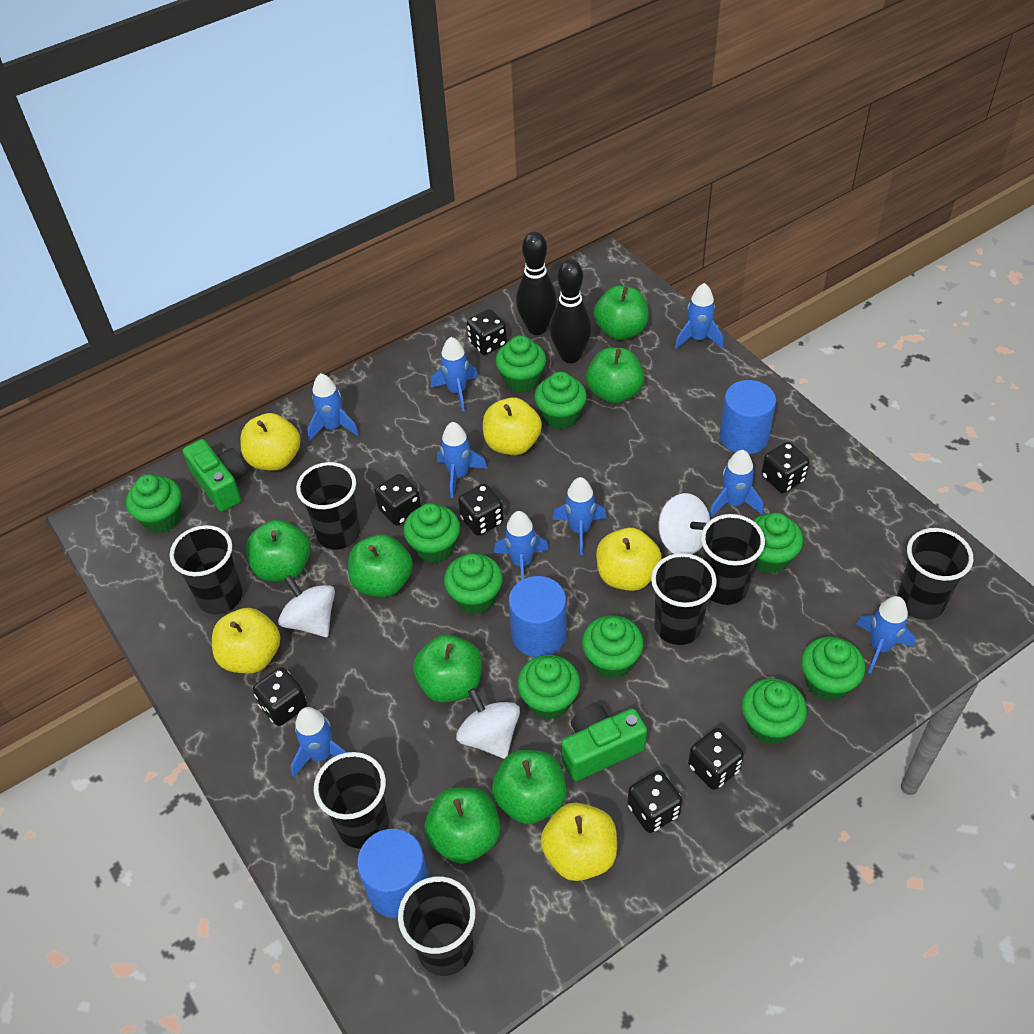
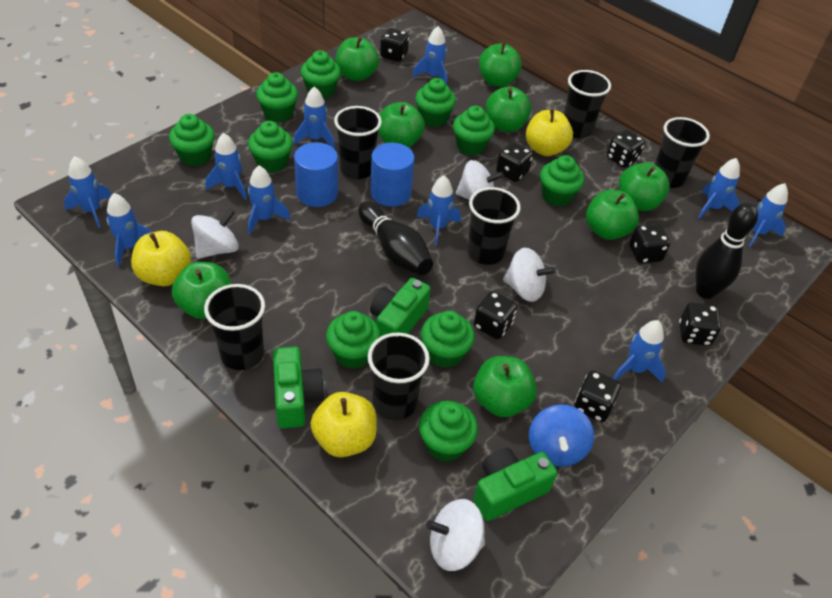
black cup: [170,525,243,615] [296,462,360,550] [314,752,389,848] [398,876,475,976] [651,553,717,645] [701,514,765,605] [897,528,973,620] = 7 -> [204,284,265,370] [334,106,382,179] [368,333,430,420] [467,187,521,265] [564,70,611,138] [655,117,710,188] = 6
blue cylinder: [357,829,429,918] [509,576,567,657] [720,380,776,454] = 3 -> [294,142,338,207] [370,143,414,207] = 2
blue rocket: [291,707,347,777] [307,373,359,441] [431,337,478,411] [437,422,487,498] [494,511,549,580] [552,477,607,555] [675,283,723,349] [709,450,763,518] [856,596,915,674] = 9 -> [64,156,111,228] [107,193,152,267] [206,133,247,200] [248,166,290,234] [294,87,335,149] [412,26,447,85] [417,175,461,246] [613,320,666,383] [698,158,740,219] [748,183,788,247] = 10
blue spinning top: none = 0 -> [529,405,594,467] = 1
green apple: [246,520,311,582] [348,534,413,597] [413,635,482,703] [424,787,501,864] [492,750,567,824] [586,348,644,404] [593,286,649,340] = 7 -> [172,262,231,319] [336,37,379,81] [379,102,425,148] [473,356,537,417] [479,42,522,87] [486,86,531,132] [586,190,639,240] [619,162,670,211] = 8
green camera: [183,439,247,512] [561,704,647,782] = 2 -> [273,347,325,428] [370,278,431,336] [474,448,557,521] = 3
white spinning top: [278,575,335,637] [456,688,520,759] [658,493,710,554] = 3 -> [191,209,239,259] [426,499,485,571] [456,160,504,200] [503,248,556,302] = 4
yellow apple: [212,608,280,674] [240,413,301,471] [483,397,542,455] [541,803,617,881] [596,528,662,591] = 5 -> [131,231,191,286] [310,392,377,457] [526,109,573,156] = 3

